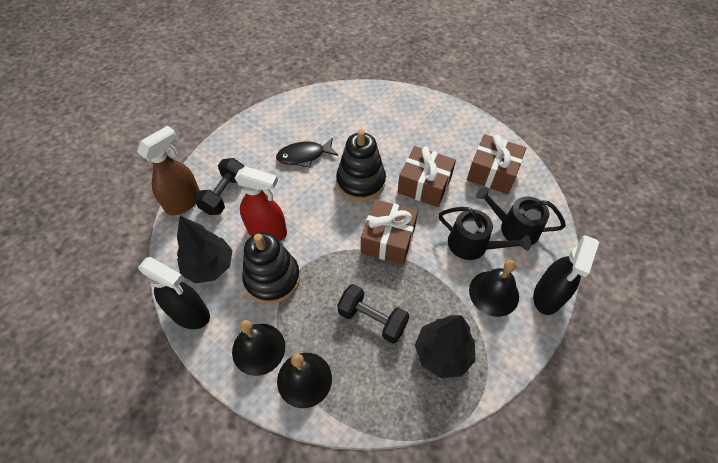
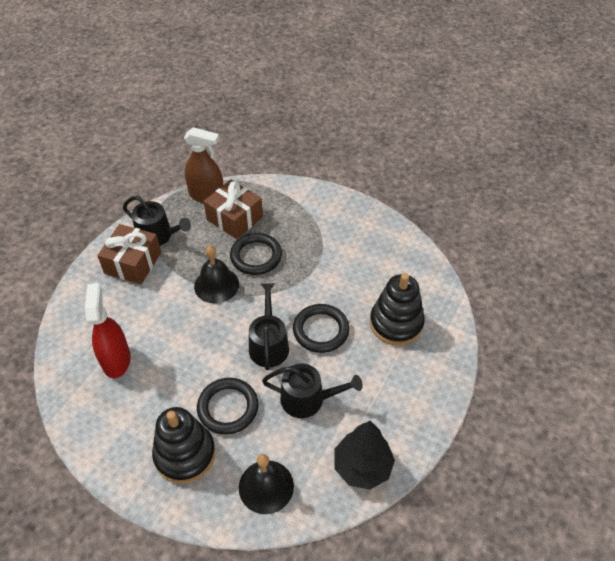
black bell: [232,320,285,376] [277,353,332,408] [469,260,519,317] = 3 -> [194,246,239,303] [239,454,294,514] = 2
black dumbbell: [194,158,244,215] [337,284,409,344] = 2 -> none = 0
black fish: [276,138,338,167] = 1 -> none = 0
black ring: none = 0 -> [197,378,259,435] [230,233,282,275] [293,304,349,353] = 3
black spray bottle: [138,257,210,329] [533,235,599,315] = 2 -> none = 0
black tree: [177,216,233,284] [415,315,475,378] = 2 -> [334,421,395,490] = 1
black watering can: [439,207,531,260] [476,187,566,245] = 2 -> [123,196,191,246] [249,283,289,370] [262,364,363,418] = 3
brown gift: [361,199,418,265] [398,146,456,207] [467,134,526,194] = 3 -> [97,224,161,284] [204,180,263,239] = 2

